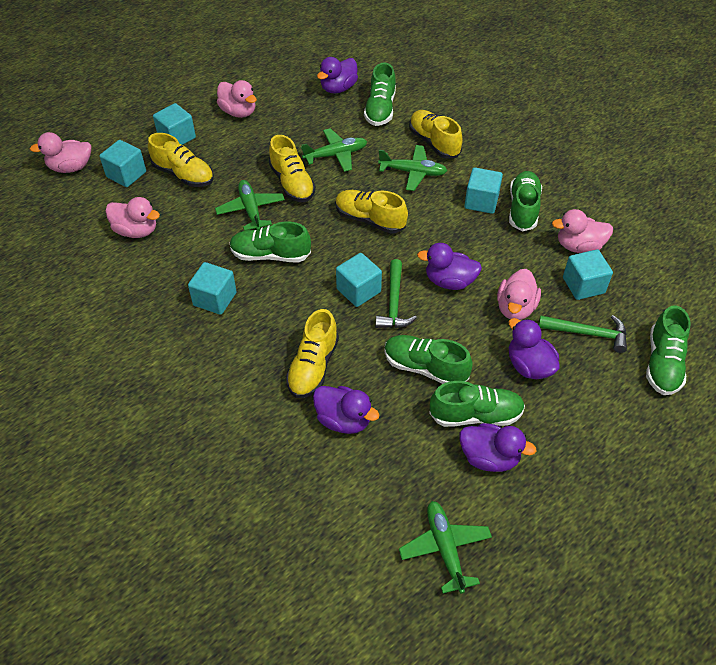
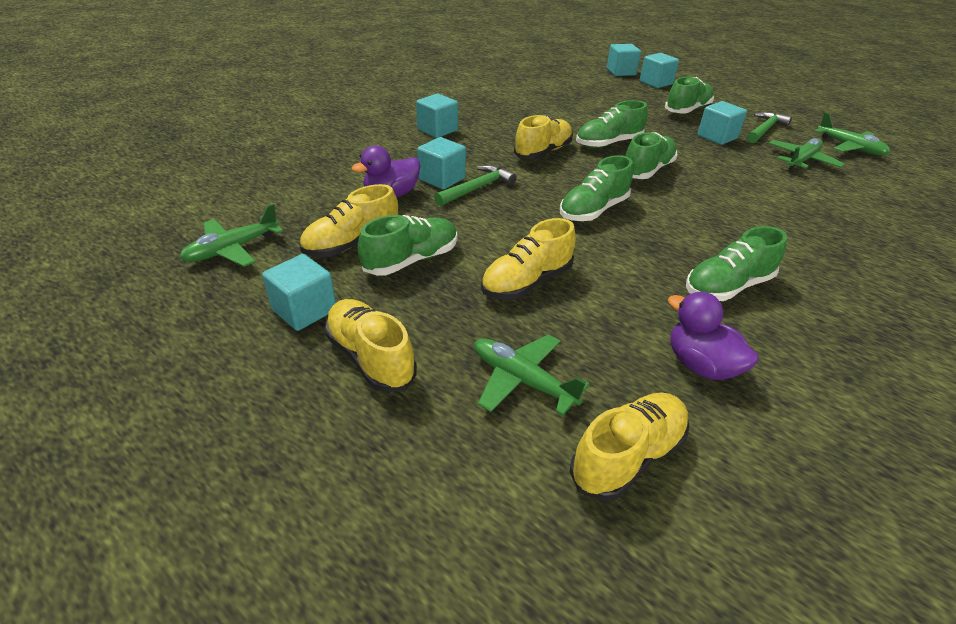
pink duck: [30,132,91,173] [105,197,160,238] [217,80,257,118] [497,269,541,320] [552,209,613,253] = 5 -> none = 0
purple duck: [313,386,379,434] [317,57,358,93] [417,243,482,290] [459,423,537,472] [509,318,560,379] = 5 -> [352,145,421,197] [668,292,759,380] = 2

